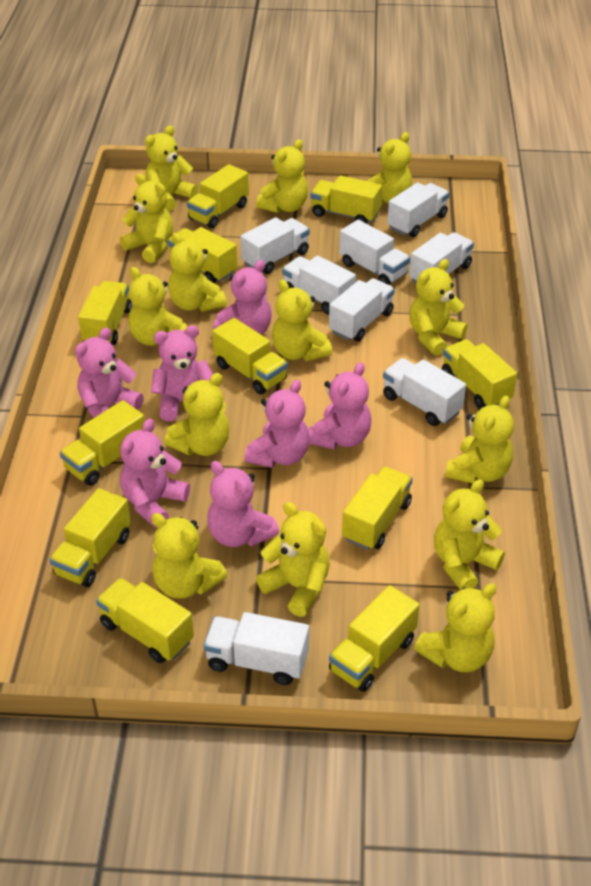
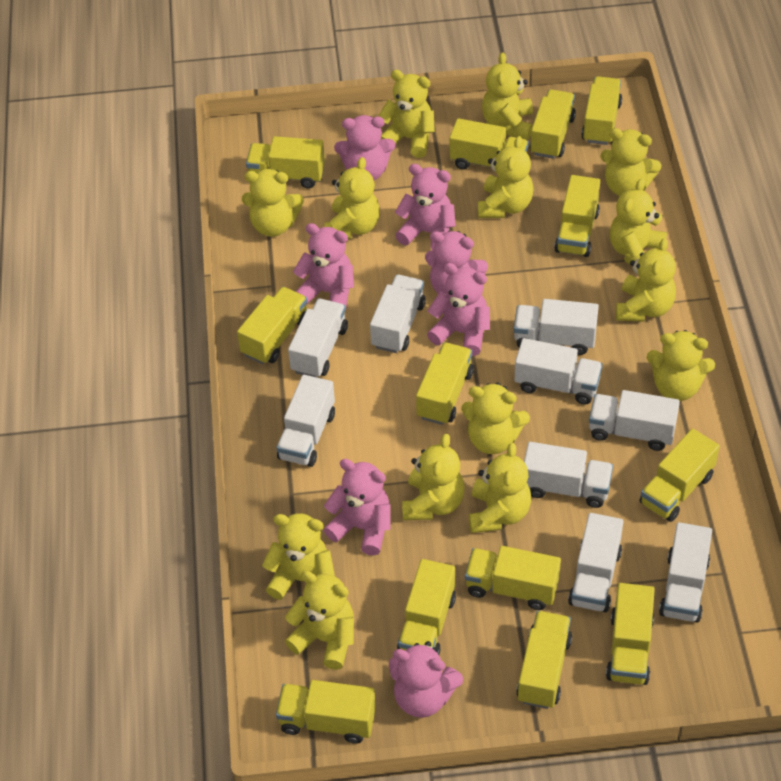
white truck: [204,612,309,685] [241,217,310,274] [282,256,356,315] [329,278,395,342] [339,220,410,285] [383,358,466,426] [387,183,449,237] [409,232,474,283] = 8 -> [276,375,335,467] [288,299,348,377] [370,275,426,353] [514,299,599,355] [514,338,603,405] [524,442,613,508] [568,513,623,612] [589,390,680,451] [659,522,712,623] = 9
yellow truck: [49,488,131,587] [60,400,145,486] [78,281,132,345] [96,578,194,663] [167,227,237,283] [187,164,249,229] [212,318,288,394] [310,175,382,224] [329,585,419,692] [342,466,413,550] [442,339,517,408] = 11 -> [237,287,308,364] [246,136,325,188] [276,680,376,744] [397,559,456,655] [416,342,474,425] [450,118,529,169] [465,546,561,610] [516,611,572,709] [530,89,576,159] [554,175,600,257] [581,76,622,145] [606,583,655,685] [639,429,720,522] = 13

